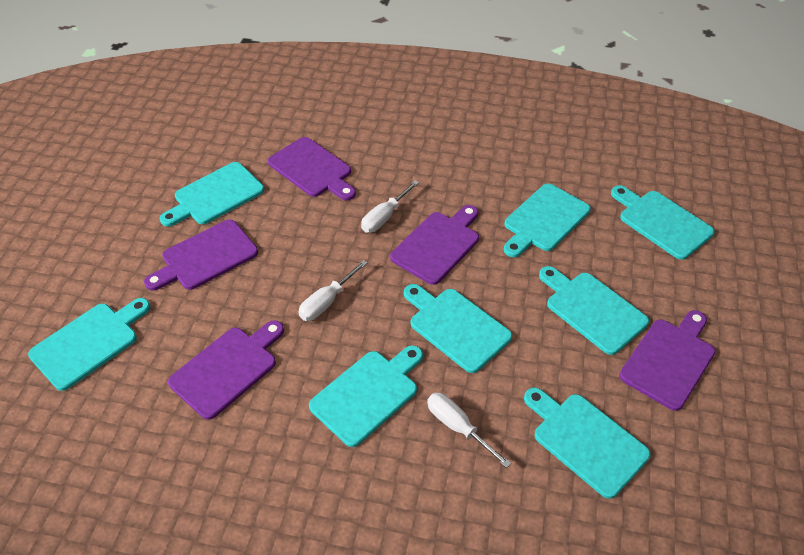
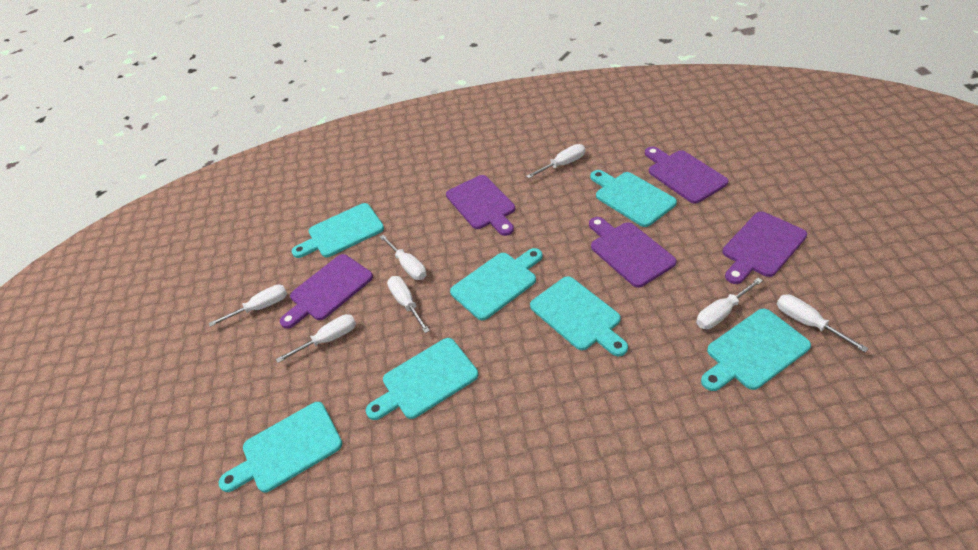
turquoise cutting board: [28,298,150,391] [160,162,264,227] [309,345,423,447] [404,284,512,373] [504,184,591,257] [524,387,651,499] [539,266,649,355] [611,185,715,260] = 8 -> [219,402,342,493] [292,203,384,258] [366,338,478,420] [450,248,543,320] [530,276,628,356] [590,170,677,227] [701,309,811,391] = 7
white screwdriver: [298,260,367,321] [361,180,419,233] [427,393,511,468] = 3 -> [209,285,287,327] [276,314,356,363] [380,235,427,280] [387,276,430,333] [526,144,585,178] [696,278,763,329] [777,294,869,353] = 7

